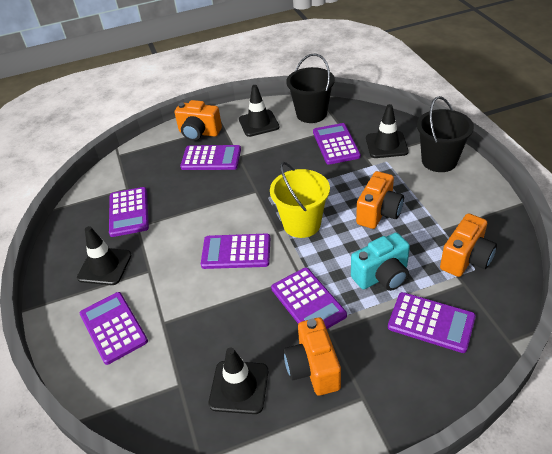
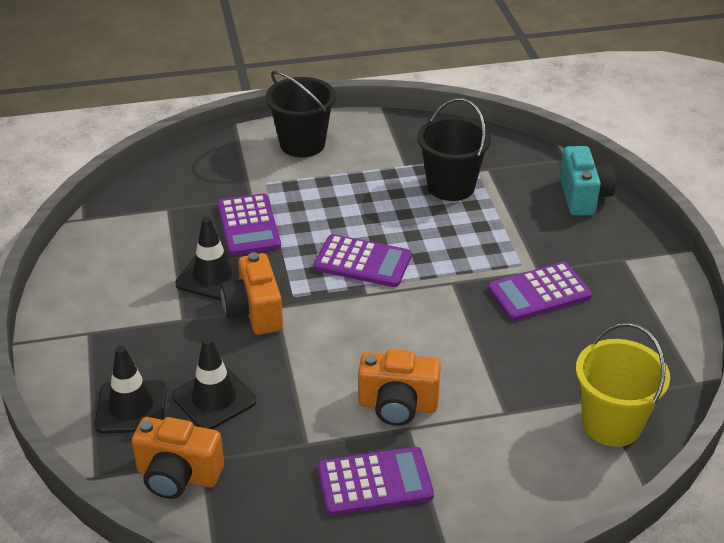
black traffic cone: [77,226,131,285] [208,347,268,414] [239,85,280,137] [366,104,409,158] = 4 -> [95,346,167,433] [172,337,256,429] [175,217,240,300] = 3
orange camera: [174,100,222,141] [284,317,341,396] [356,171,404,229] [440,213,497,277] = 4 -> [132,417,224,499] [221,252,283,335] [358,349,441,426] = 3
purple calculator: [80,292,148,365] [109,187,149,237] [180,145,241,170] [201,233,270,269] [271,268,347,329] [313,123,361,165] [388,292,476,353] = 7 -> [217,193,281,256] [314,234,412,287] [317,447,434,516] [488,262,592,321] = 4

